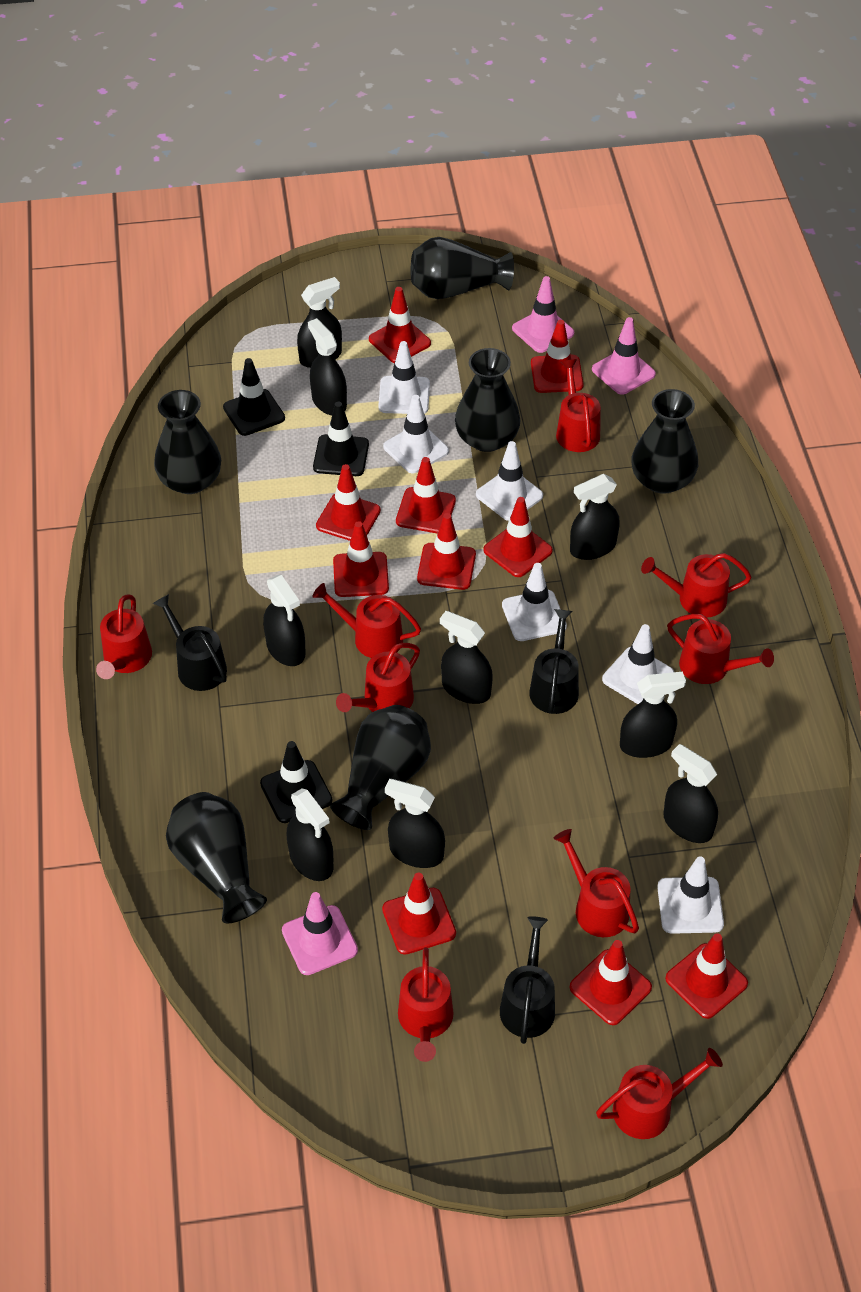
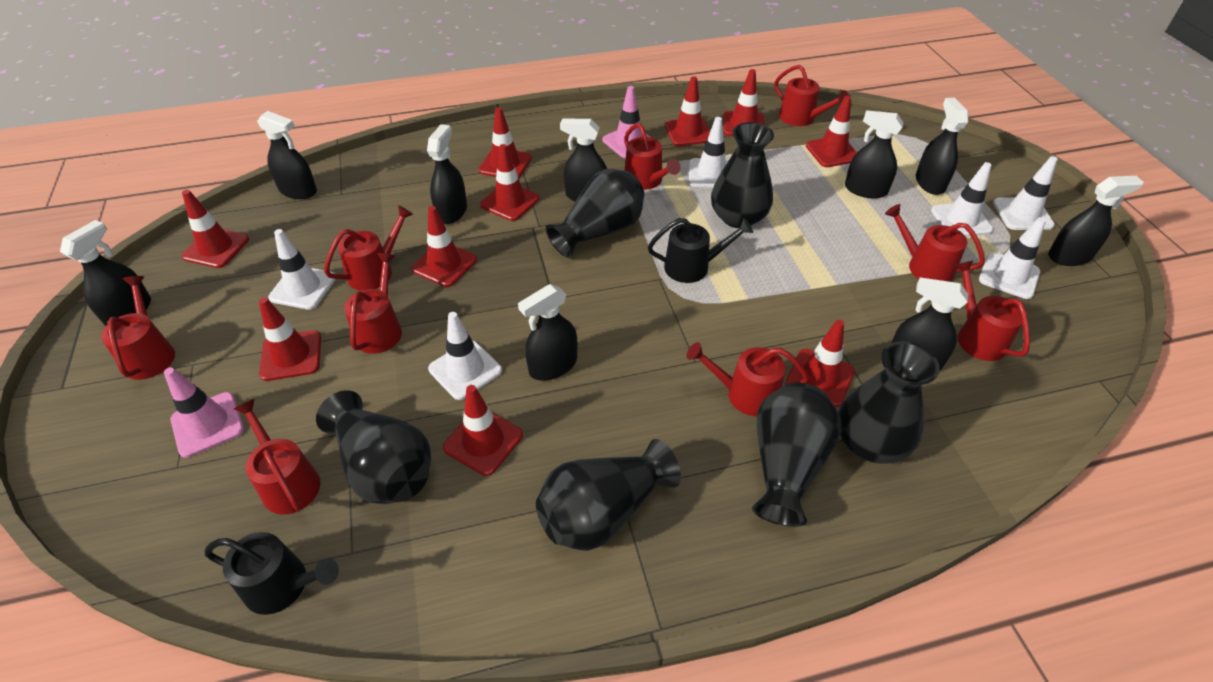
black traffic cone: [223,358,285,436] [260,741,332,823] [313,402,369,476] = 3 -> none = 0
black watering can: [153,594,227,691] [500,916,555,1044] [529,609,579,714] = 3 -> [205,532,339,615] [648,218,753,283] = 2
pink traffic cone: [282,892,358,975] [512,276,574,353] [592,317,656,395] = 3 -> [164,367,244,458] [602,86,650,158] = 2

